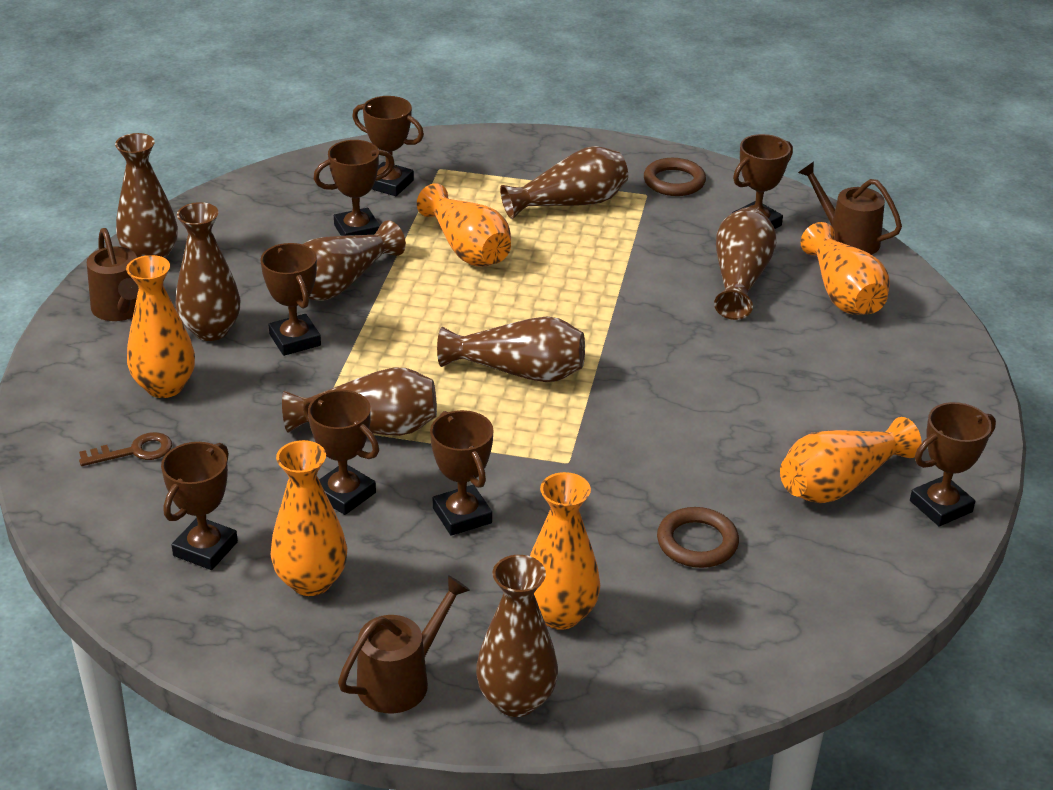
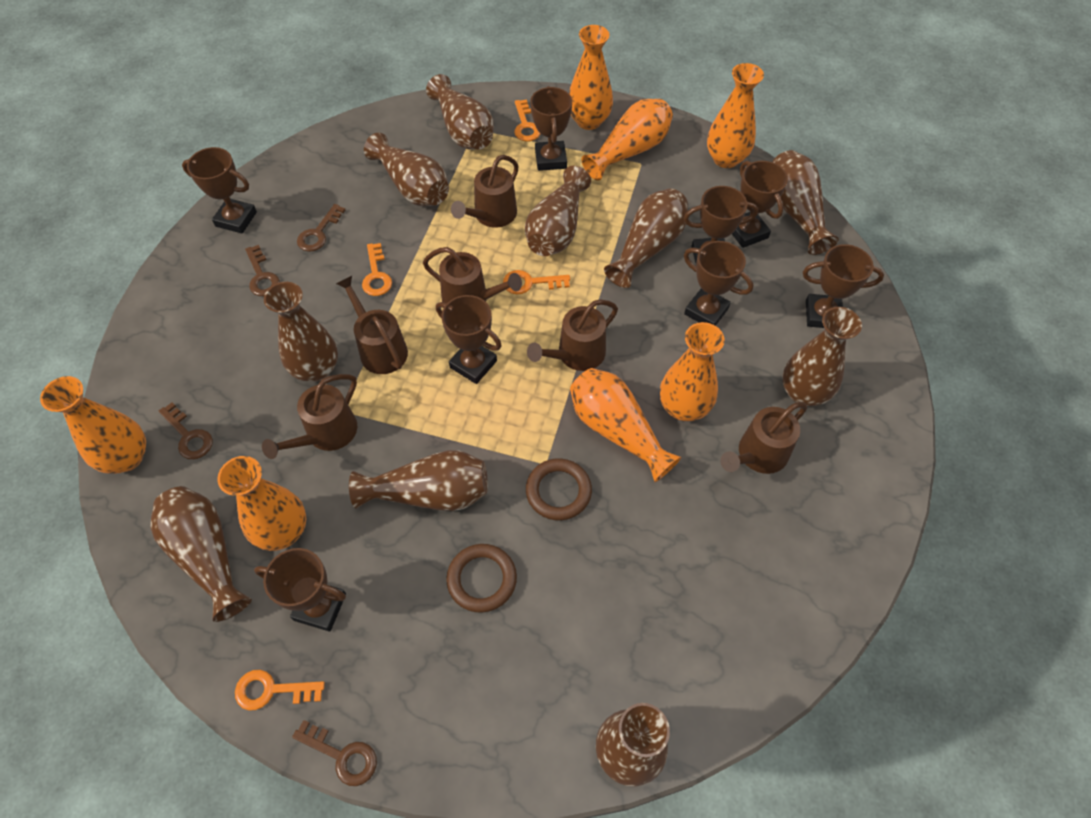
brown key: [79,432,172,466] = 1 -> [159,403,213,459] [245,245,280,296] [292,720,377,786] [297,204,345,252] = 4
brown vase: [115,133,178,259] [175,202,240,341] [282,367,437,436] [303,220,406,301] [437,316,585,382] [476,555,558,717] [500,146,628,219] [714,207,776,320] = 8 -> [150,486,252,622] [264,282,338,382] [349,450,488,511] [364,133,449,206] [426,74,494,150] [525,166,591,256] [596,703,670,787] [604,188,688,288] [772,150,839,255] [782,307,862,406] = 10
brown watering can: [87,228,139,321] [338,575,470,713] [798,162,902,255] = 3 -> [262,374,357,459] [336,276,408,374] [423,247,522,303] [451,155,519,228] [527,300,618,371] [720,402,807,474] = 6
orange key: none = 0 -> [235,670,325,711] [362,243,392,296] [503,270,570,294] [514,100,541,142] = 4
orange vase: [126,255,195,398] [271,440,347,596] [417,183,511,267] [530,472,600,630] [780,417,922,503] [801,222,890,315] = 6 -> [40,376,146,474] [217,456,307,551] [569,25,613,130] [570,368,682,482] [581,99,673,181] [660,322,725,421] [707,63,764,168] = 7

